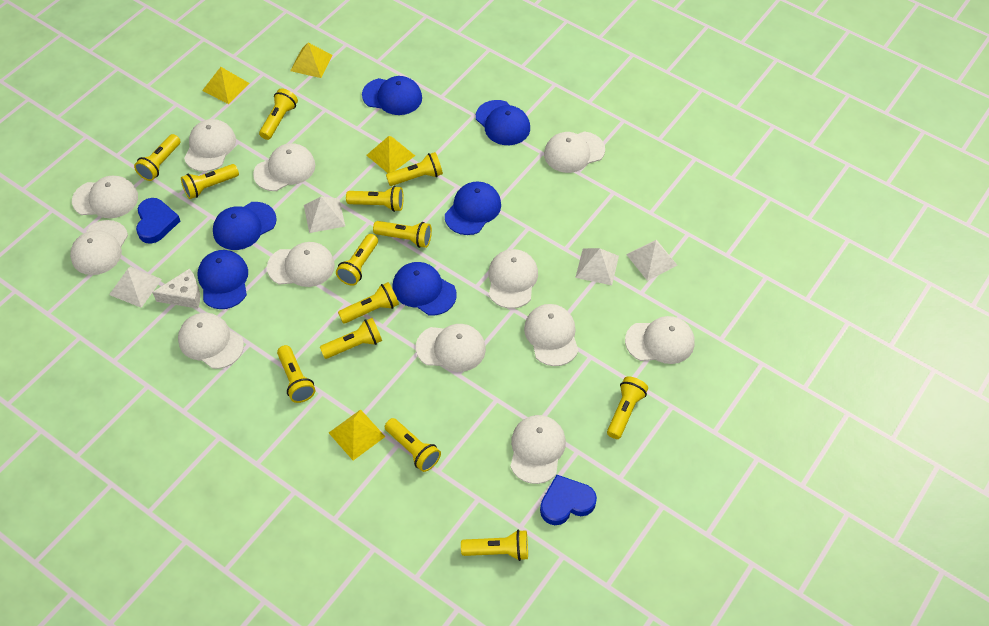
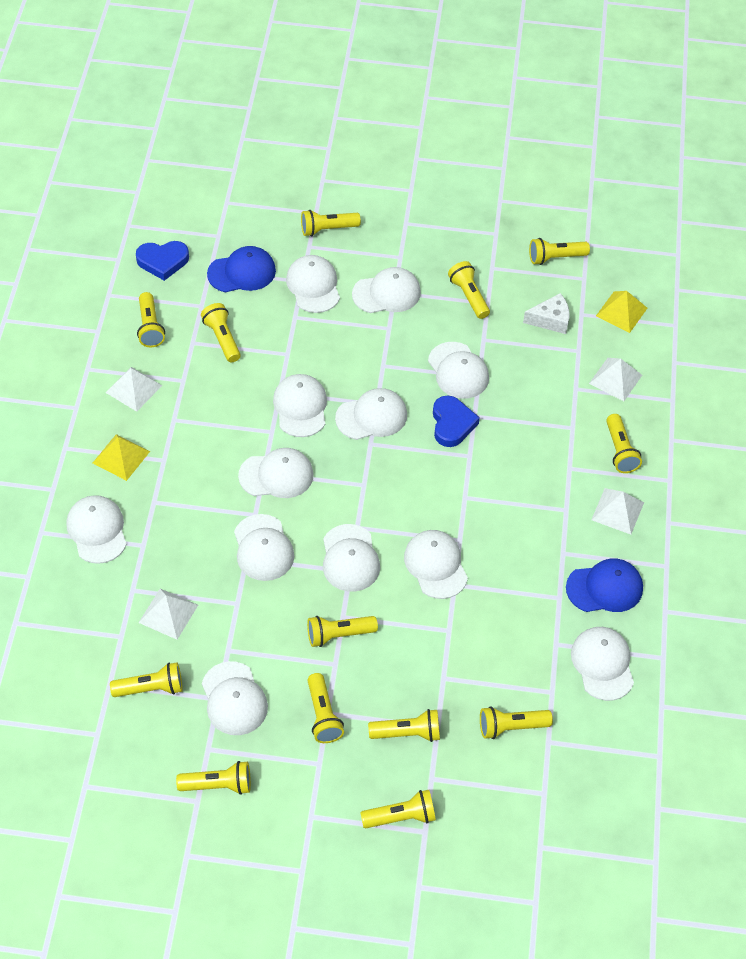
blue cap: [197,250,248,309] [213,202,276,250] [362,76,422,115] [393,262,457,315] [445,182,501,235] [476,100,530,145] = 6 -> [207,246,276,292] [566,558,643,612] = 2
yellow pyramid: [202,67,249,104] [290,43,333,78] [329,410,385,460] [366,136,415,173] = 4 -> [93,434,150,481] [596,291,647,333] = 2

